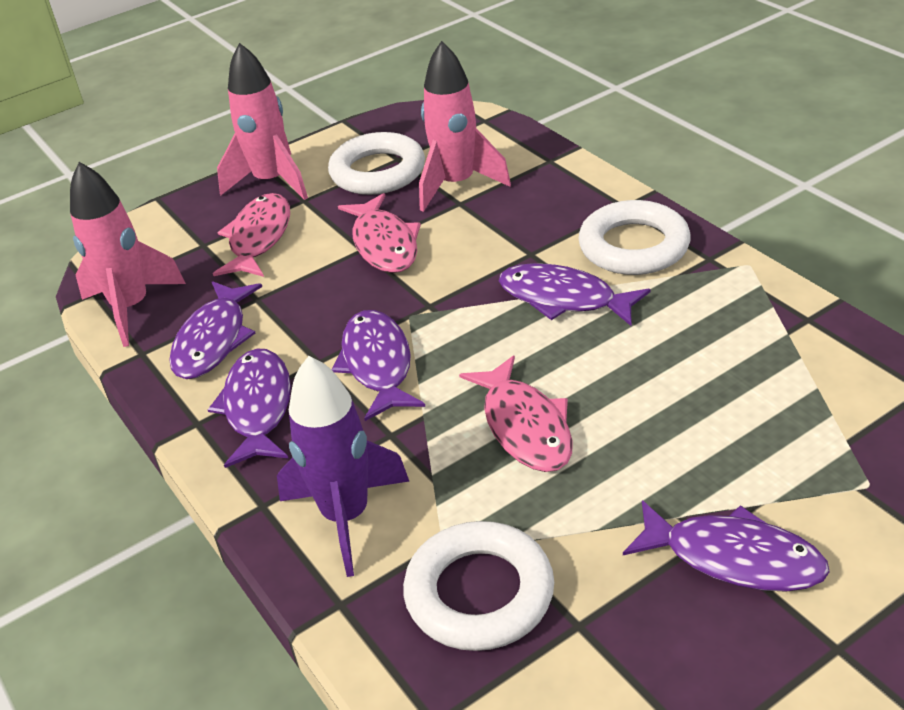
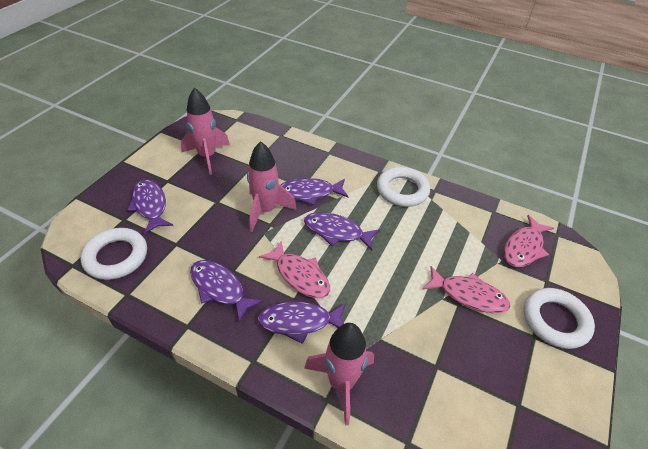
purple rocket: [277,356,409,577] = 1 -> none = 0

